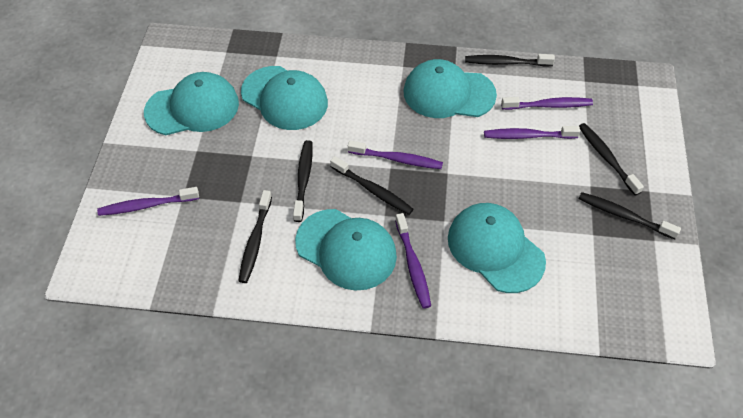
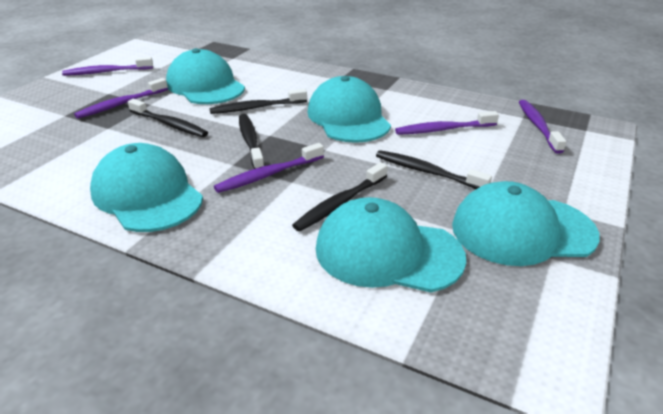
black toothbrush: [239,190,272,283] [293,140,313,222] [330,156,414,215] [465,54,555,67] [579,123,644,195] [579,192,681,239] = 6 -> [128,99,208,137] [209,89,307,114] [239,114,264,169] [292,162,388,231] [376,150,492,189] = 5

